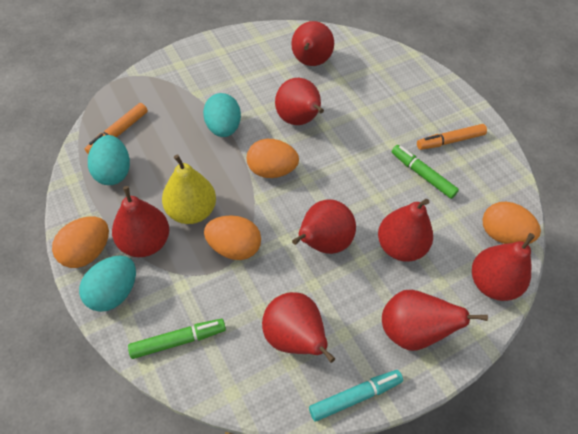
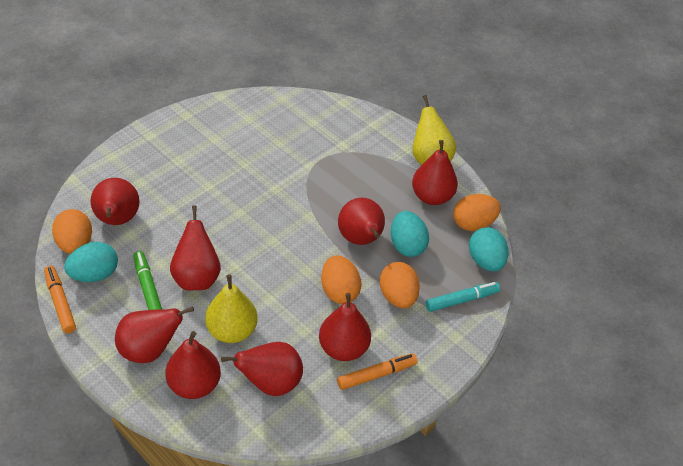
green marker: [128,319,226,359] [391,145,459,199] = 2 -> [133,251,162,310] = 1
yellow pear: [162,155,216,224] = 1 -> [205,274,258,343] [412,95,456,165] = 2

